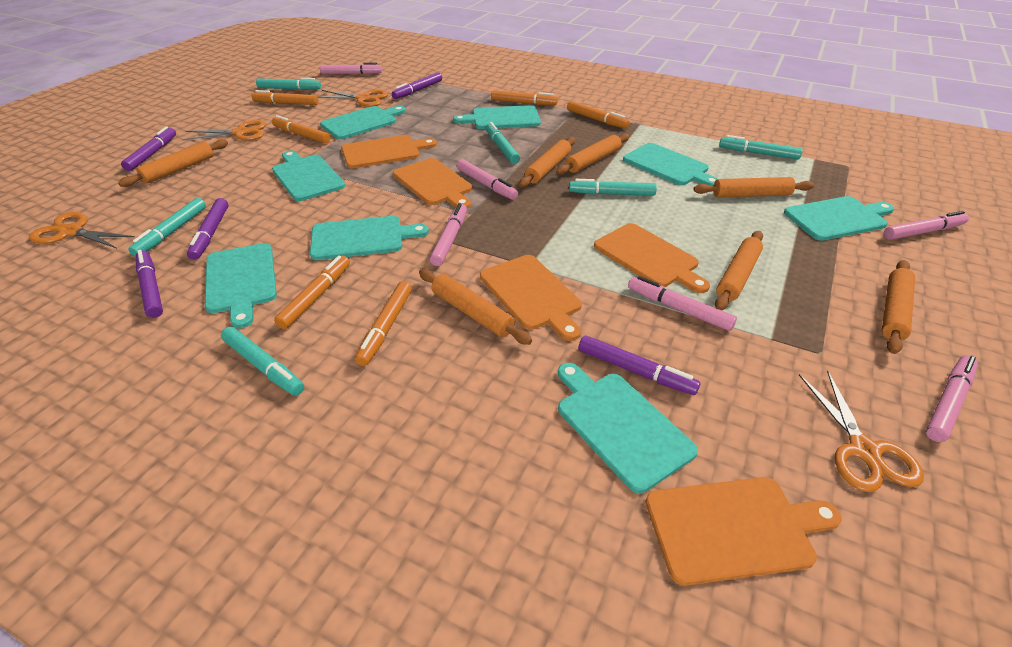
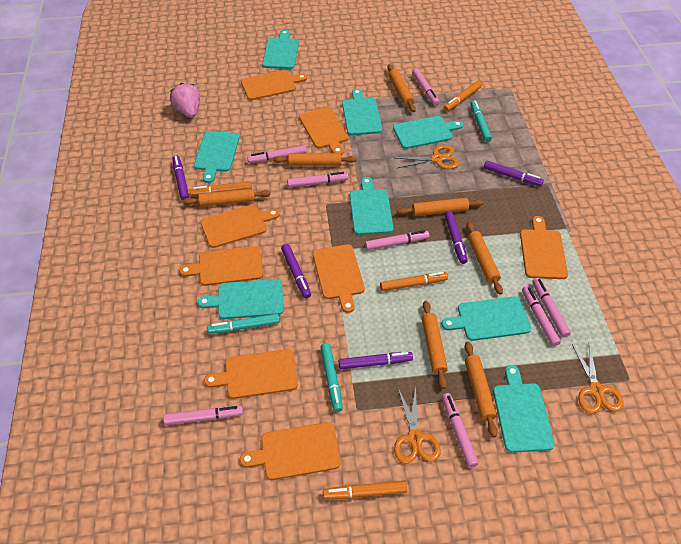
orange cutting board: [341,135,437,168] [393,158,472,209] [480,255,582,341] [594,223,710,293] [645,477,842,586] = 5 -> [179,246,263,286] [200,204,280,248] [204,349,298,399] [240,422,341,480] [241,70,307,100] [299,107,349,155] [313,244,365,313] [520,216,568,279] = 8
orange marker: [252,90,319,105] [272,115,330,143] [274,256,350,329] [355,281,412,366] [491,90,558,105] [567,101,629,129] = 6 -> [190,181,252,196] [323,481,407,500] [380,272,448,291] [444,81,482,112] = 4
orange scissors: [29,212,135,248] [182,120,267,141] [318,89,388,107] [799,371,924,492] = 4 -> [394,386,441,464] [396,145,459,169] [572,343,623,414] = 3
pink marker: [320,63,382,75] [430,203,467,266] [457,159,518,200] [628,276,737,331] [884,211,969,240] [926,355,978,442] = 6 -> [163,405,243,425] [247,145,306,163] [287,172,348,188] [365,230,429,250] [412,69,439,106] [442,393,479,468] [522,286,561,346] [532,278,571,338] = 8
pink strawberry: none = 0 -> [170,83,200,118] = 1
turquoise marker: [128,198,206,257] [221,327,304,396] [256,78,321,90] [486,122,520,164] [569,179,657,196] [719,135,803,159] = 6 -> [207,314,280,334] [320,343,343,412] [470,101,492,142] = 3

